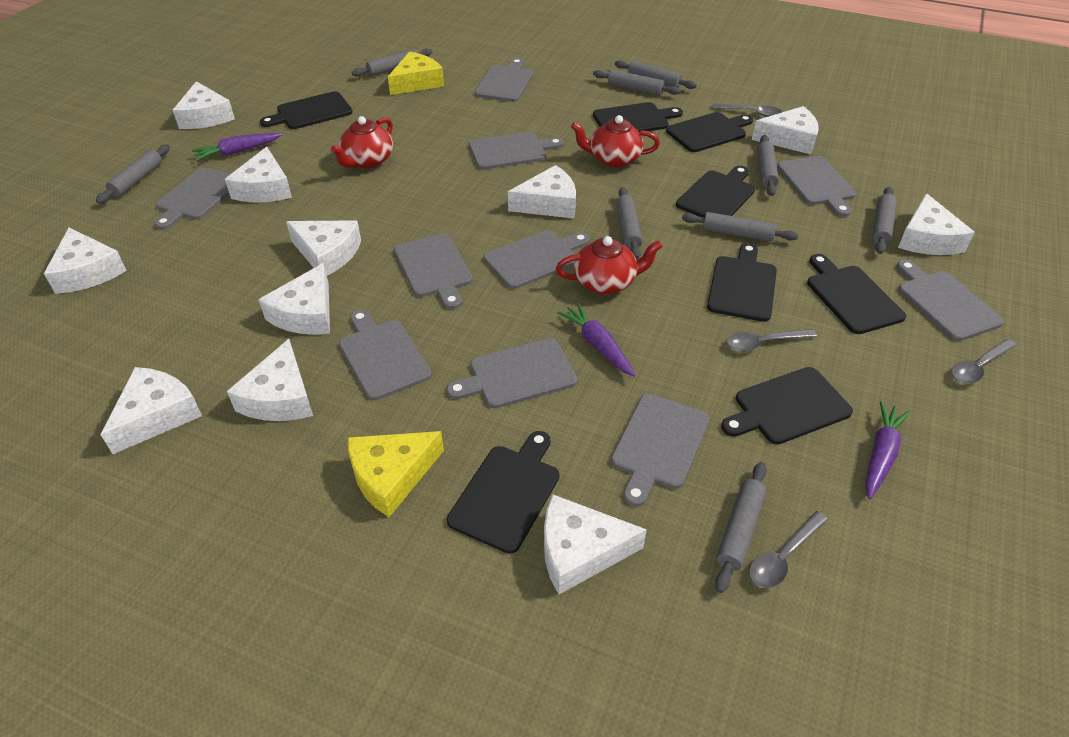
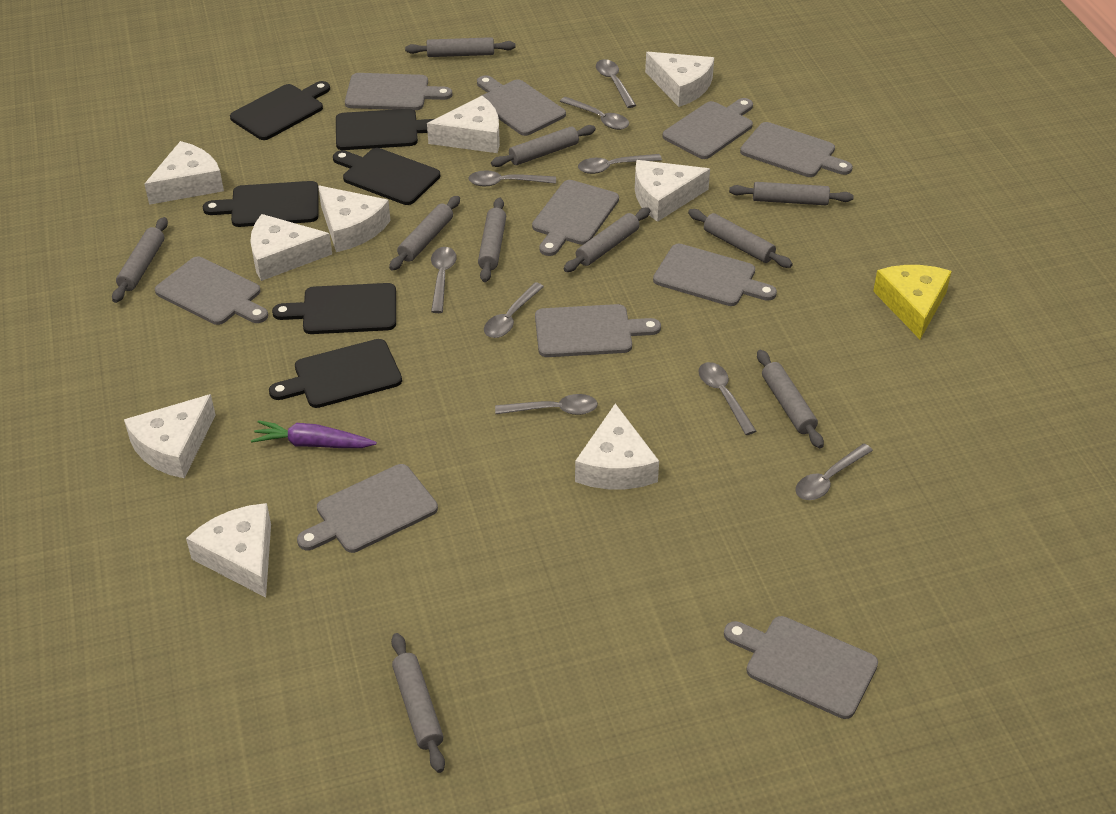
black cutting board: [260,91,353,129] [447,431,559,554] [593,102,683,132] [666,112,753,152] [676,166,755,218] [707,243,777,322] [721,367,853,445] [807,254,906,334] = 8 -> [203,181,319,227] [230,81,330,140] [269,339,402,408] [272,283,396,334] [333,148,440,205] [336,109,434,150] = 6
grey rolling pin: [96,144,170,204] [352,49,432,77] [593,69,680,95] [615,60,697,89] [616,187,643,259] [682,212,798,242] [715,462,767,593] [757,135,779,196] [872,187,897,254] = 9 -> [112,217,168,303] [389,196,460,271] [391,633,445,773] [405,37,516,57] [478,198,506,282] [491,125,596,167] [564,208,651,272] [688,209,793,268] [729,182,854,205] [757,350,824,448] = 10
grey spoon: [712,103,782,117] [726,329,817,352] [749,511,828,588] [951,339,1017,384] = 4 -> [431,247,457,313] [468,170,556,186] [484,282,544,338] [495,394,598,415] [560,97,629,130] [578,154,662,174] [596,59,636,108] [699,362,756,435] [795,444,873,500] = 9
purple carrot: [192,133,282,161] [557,303,636,377] [865,401,910,499] = 3 -> [251,420,377,448] = 1
red teapot: [331,116,393,168] [556,236,663,294] [571,115,660,167] = 3 -> none = 0
white cheese: [44,228,127,294] [100,367,202,454] [173,81,235,129] [225,147,292,202] [227,339,313,421] [258,263,330,335] [286,220,361,275] [508,165,576,219] [544,494,647,594] [752,106,819,155] [898,193,975,255] = 11 -> [124,394,216,478] [144,141,224,205] [186,503,271,598] [250,214,332,281] [318,185,391,252] [427,96,500,153] [575,404,659,489] [635,160,710,222] [645,52,714,107] = 9
yellow cheese: [348,431,444,517] [388,52,444,95] = 2 -> [873,265,952,339] = 1

